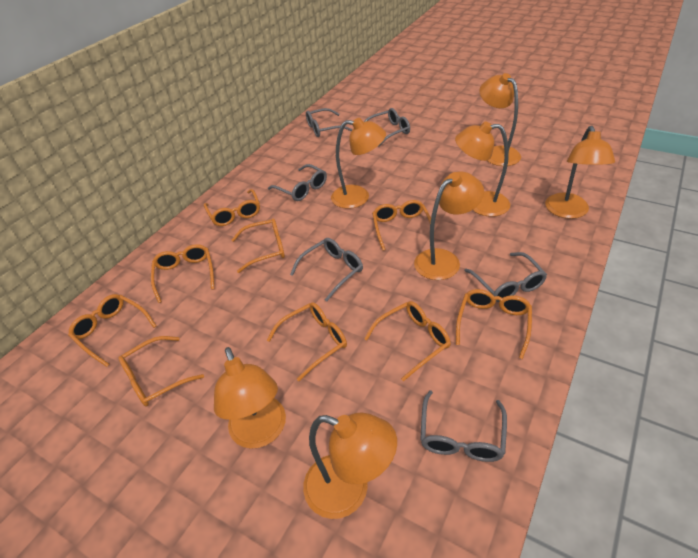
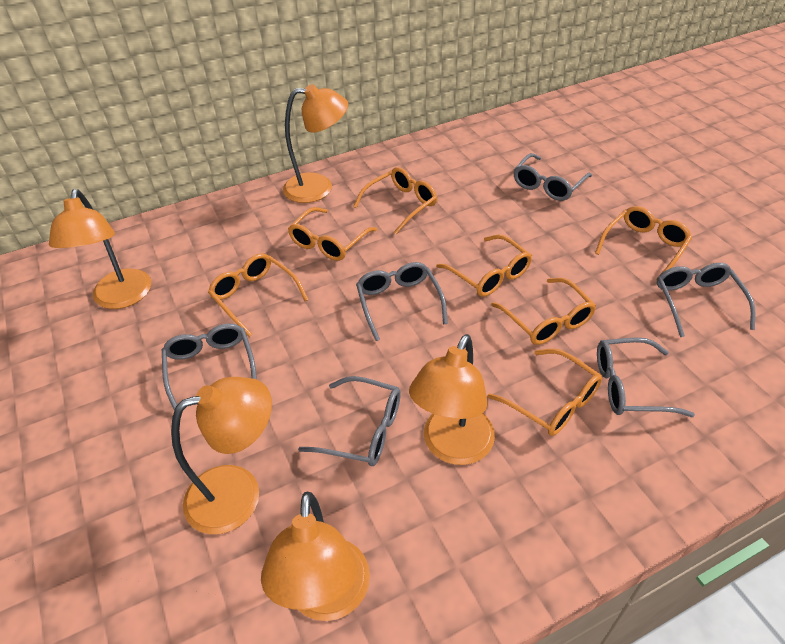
orange glasses: [68,294,157,367] [118,336,204,407] [151,244,214,303] [204,189,260,226] [232,218,285,273] [267,302,347,381] [364,301,451,382] [372,200,431,251] [456,289,532,359] = 9 -> [208,253,309,337] [288,207,377,261] [353,167,437,234] [436,235,532,297] [488,349,602,436] [491,278,596,345] [595,206,692,280] = 7
orange lamp: [214,347,286,449] [303,413,397,519] [331,118,386,209] [414,171,484,280] [455,121,510,217] [479,73,521,166] [545,126,615,219] = 7 -> [49,189,151,309] [171,377,272,534] [261,492,370,621] [283,84,348,203] [409,334,495,465] = 5

